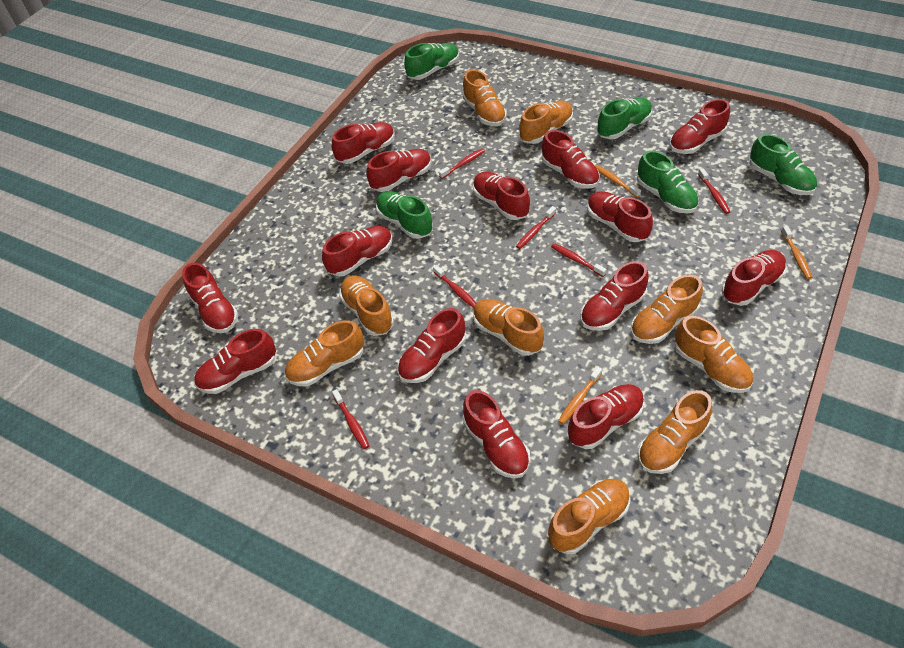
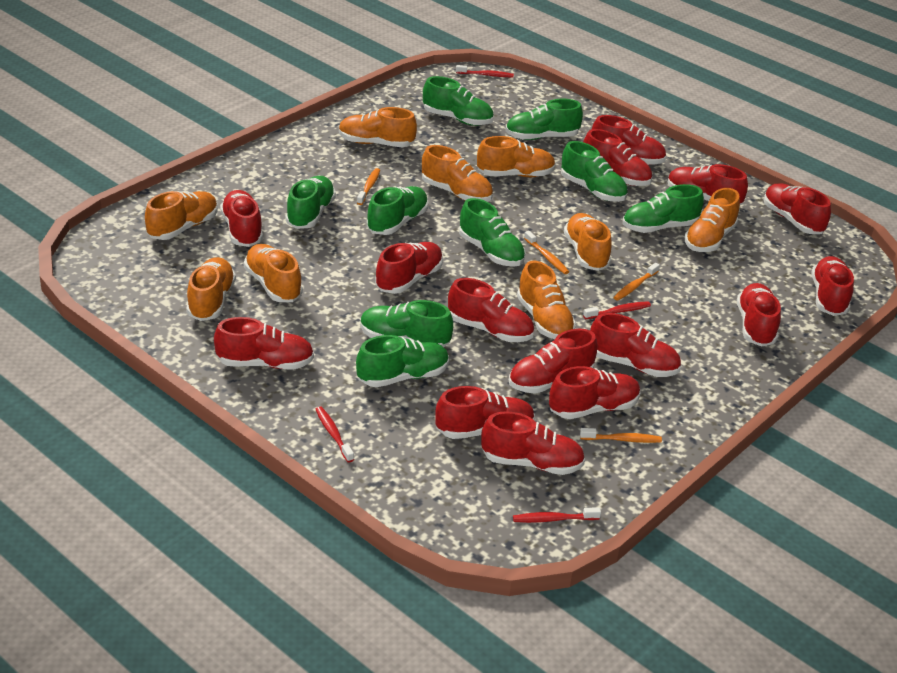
green shoe: [376,191,433,239] [404,43,459,80] [597,97,652,139] [637,150,699,213] [749,134,817,195] = 5 -> [285,176,336,229] [356,335,449,387] [360,300,453,347] [367,186,428,235] [423,76,494,126] [459,198,526,267] [505,99,583,140] [561,141,628,202] [623,184,704,233] = 9
orange toothbrush: [558,366,602,424] [595,165,641,198] [781,226,812,279] = 3 -> [357,168,380,205] [524,231,569,274] [580,428,662,443] [613,263,660,301] = 4
red shoe: [182,263,238,333] [194,329,276,394] [322,226,393,277] [332,122,395,164] [367,149,432,192] [398,308,466,383] [463,390,530,478] [473,172,530,220] [542,130,600,189] [568,384,644,449] [581,261,649,331] [587,191,653,242] [670,99,730,154] [722,250,787,306] = 14 -> [214,317,314,370] [220,190,263,247] [375,242,443,294] [435,386,535,439] [448,278,534,342] [481,411,585,475] [509,329,597,394] [549,366,640,419] [583,129,652,186] [590,313,681,377] [592,115,666,165] [668,164,748,205] [737,283,781,347] [764,183,831,234] [812,256,854,316] = 15
red toothbrush: [332,389,369,449] [433,265,476,308] [439,149,485,179] [516,206,556,249] [551,243,607,277] [698,168,730,214] = 6 -> [315,407,354,463] [456,65,514,77] [513,507,601,523] [583,301,651,319] = 4

